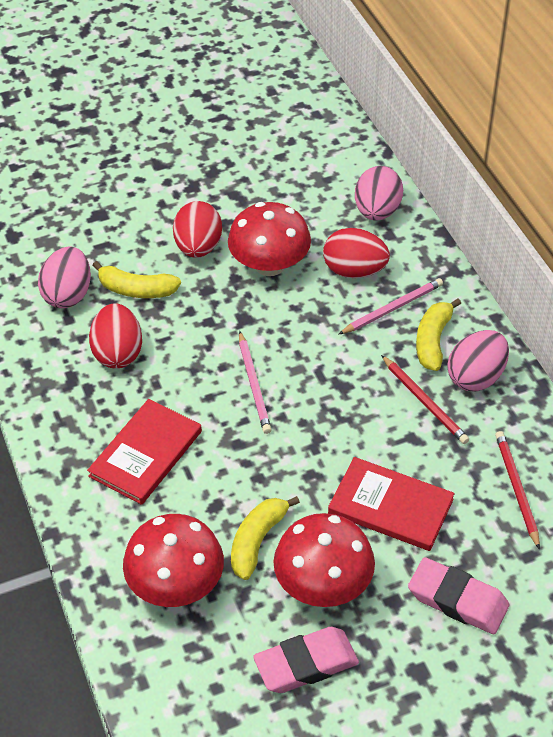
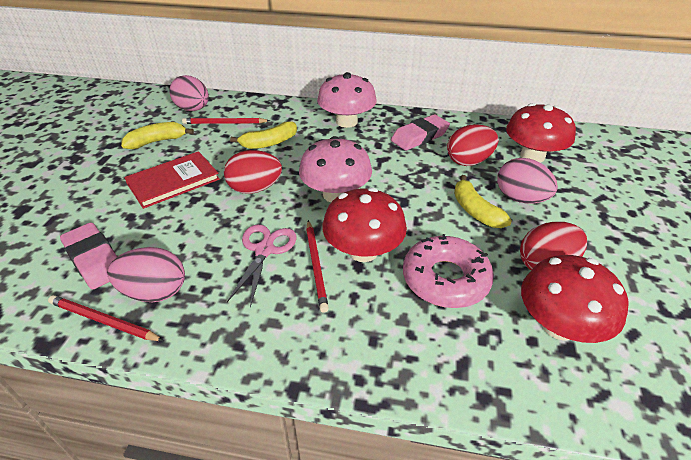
pink donut: none = 0 -> [403,234,494,308] = 1
pink mushroom: none = 0 -> [299,136,372,202] [317,72,377,128] = 2
pink pencil: [239,331,272,434] [338,278,443,335] = 2 -> none = 0
pink scissors: none = 0 -> [227,224,297,307] = 1
red book: [87,399,202,505] [328,457,454,551] = 2 -> [124,151,220,209] = 1
red pencil: [381,355,469,444] [495,431,540,550] = 2 -> [48,295,164,341] [182,118,270,124] [306,220,329,313] = 3

